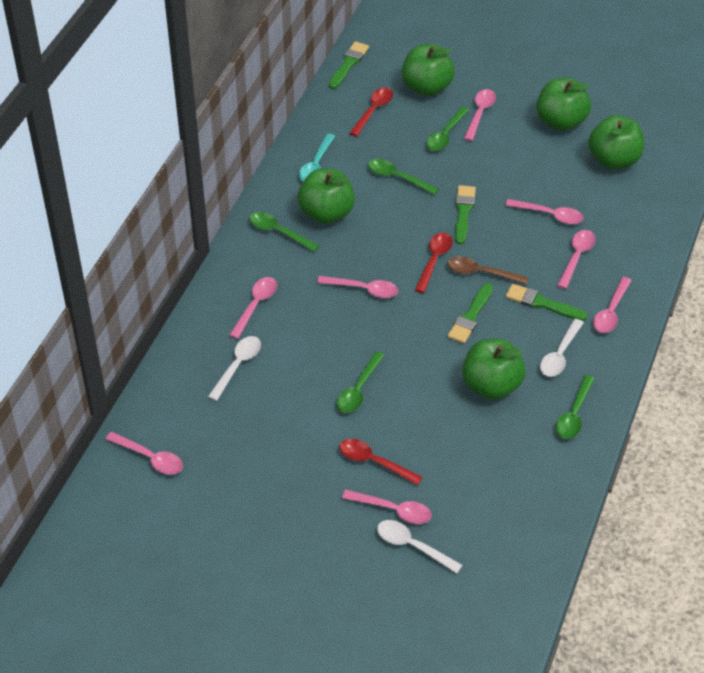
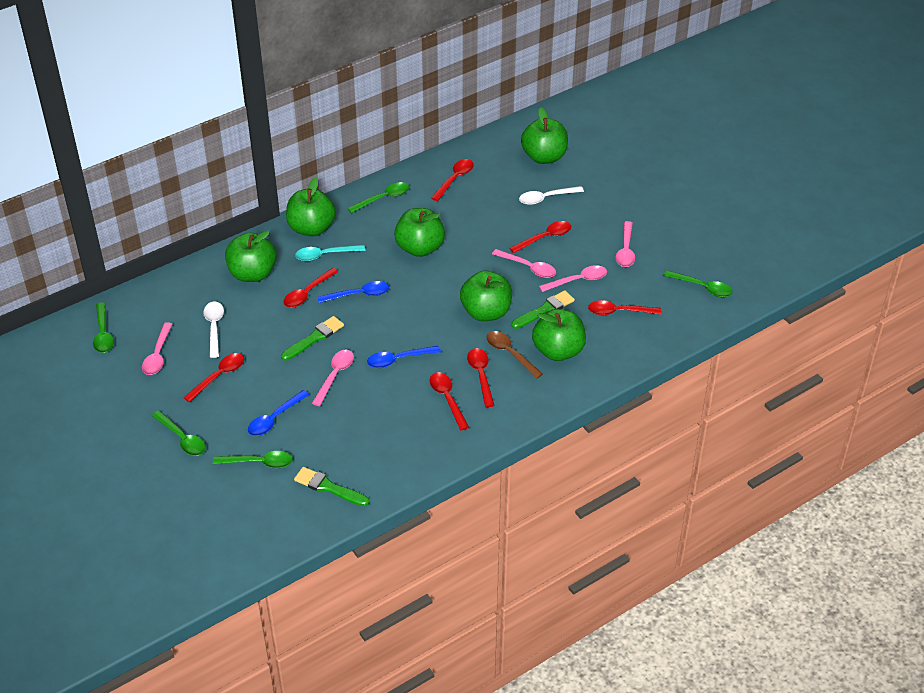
blue spoon: none = 0 -> [248,390,309,436] [318,281,389,303] [367,346,441,368] = 3
green apple: [298,168,355,224] [402,44,455,96] [462,339,526,399] [536,78,591,131] [588,115,644,169] = 5 -> [225,231,277,282] [286,178,336,236] [394,208,445,257] [460,270,512,321] [521,107,568,164] [532,309,586,361] = 6
green brush: [329,41,369,89] [448,283,493,344] [455,185,476,245] [506,284,588,321] = 4 -> [281,316,344,361] [294,467,369,506] [511,290,575,329] = 3
pink spoon: [106,432,183,475] [229,277,277,339] [317,276,398,298] [342,490,432,524] [464,89,496,141] [505,199,584,224] [557,230,596,289] [593,277,632,333] = 8 -> [142,322,173,375] [312,350,354,406] [492,249,556,278] [539,265,607,292] [616,221,635,267] = 5
red spoon: [339,439,423,485] [349,88,393,137] [415,233,453,293] = 3 -> [183,353,244,402] [284,268,338,308] [430,372,469,430] [431,159,474,201] [467,348,495,407] [510,221,571,253] [588,300,661,315] = 7
white spoon: [208,336,261,401] [377,520,462,574] [540,319,584,377] = 3 -> [203,302,224,358] [519,186,584,205] = 2

